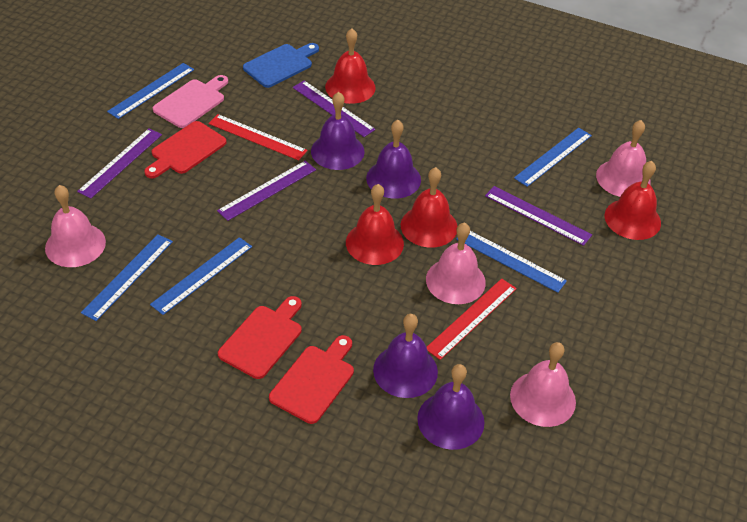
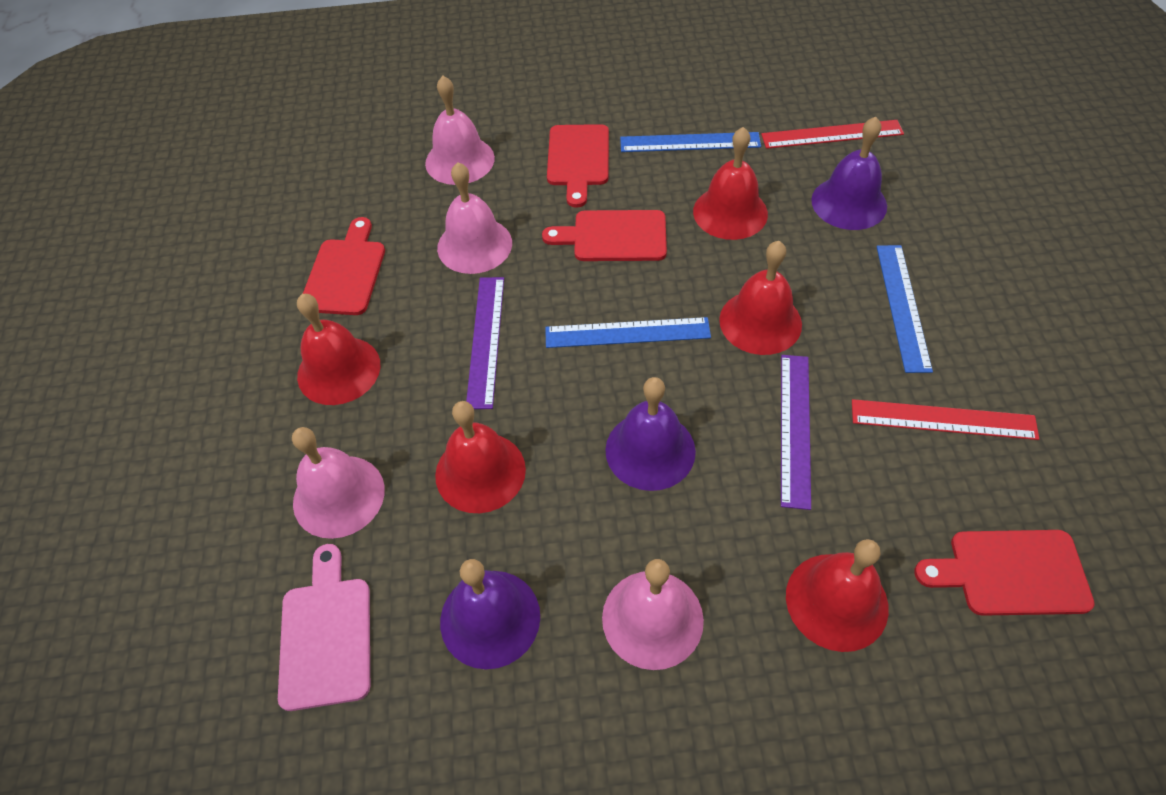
blue cutting board: [243,43,319,88] = 1 -> none = 0
blue ruler: [81,234,173,321] [107,63,194,119] [150,237,252,315] [456,231,567,293] [514,128,592,187] = 5 -> [545,317,711,348] [620,132,761,152] [876,245,933,373] = 3
purple bell: [311,92,365,170] [366,120,421,199] [373,314,438,398] [417,364,485,450] = 4 -> [440,559,540,669] [605,377,696,491] [811,117,887,230] = 3
purple ruler: [77,128,162,199] [217,161,316,221] [293,81,376,137] [485,186,592,246] = 4 -> [466,277,504,409] [781,355,811,510] = 2
red bell: [325,28,376,104] [346,184,404,265] [401,167,457,248] [605,161,661,240] = 4 -> [297,294,380,405] [435,401,526,513] [693,127,768,240] [719,241,802,355] [786,539,889,652] = 5
red cutting board: [144,121,227,178] [218,296,302,379] [269,335,354,424] = 3 -> [303,217,385,315] [542,210,667,261] [547,124,609,208] [914,530,1095,616] = 4

